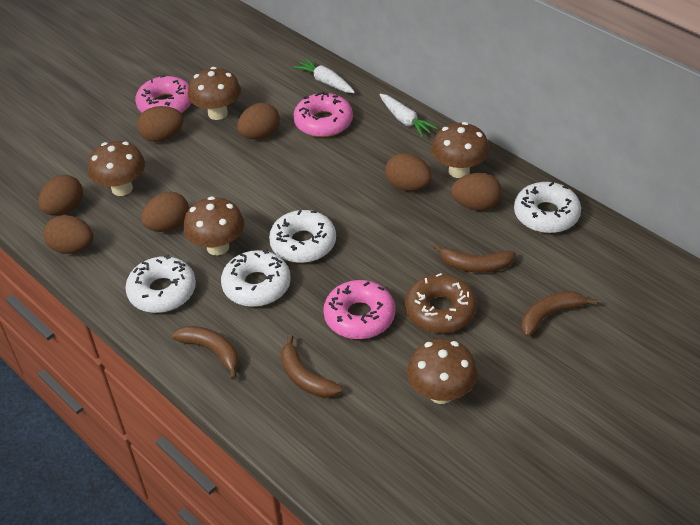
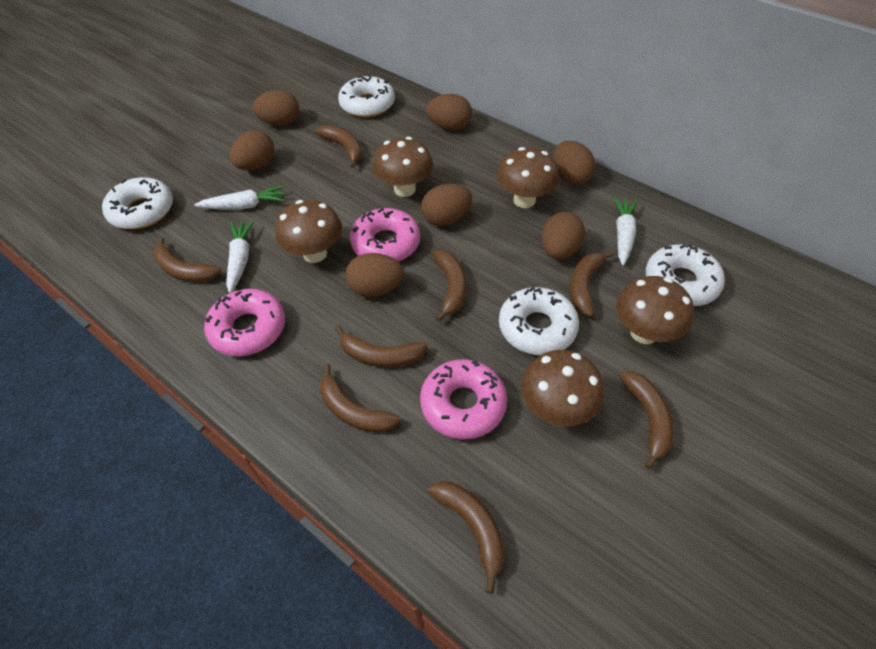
brown banana: [172,326,239,380] [281,335,343,398] [433,243,516,273] [521,291,597,337] = 4 -> [153,237,221,282] [315,125,362,168] [320,364,400,433] [335,325,428,367] [428,482,505,594] [433,250,467,322] [570,251,614,317] [619,372,674,470] = 8
brown donut: [405,273,477,333] = 1 -> none = 0
white carrot: [293,58,355,93] [379,94,438,138] = 2 -> [194,186,285,210] [226,221,255,293] [614,197,638,266] = 3

